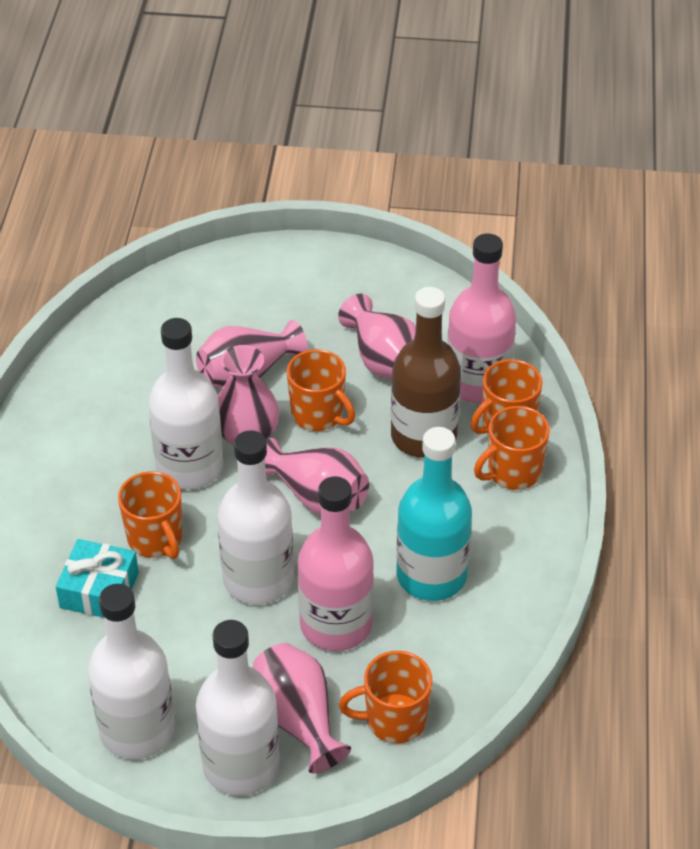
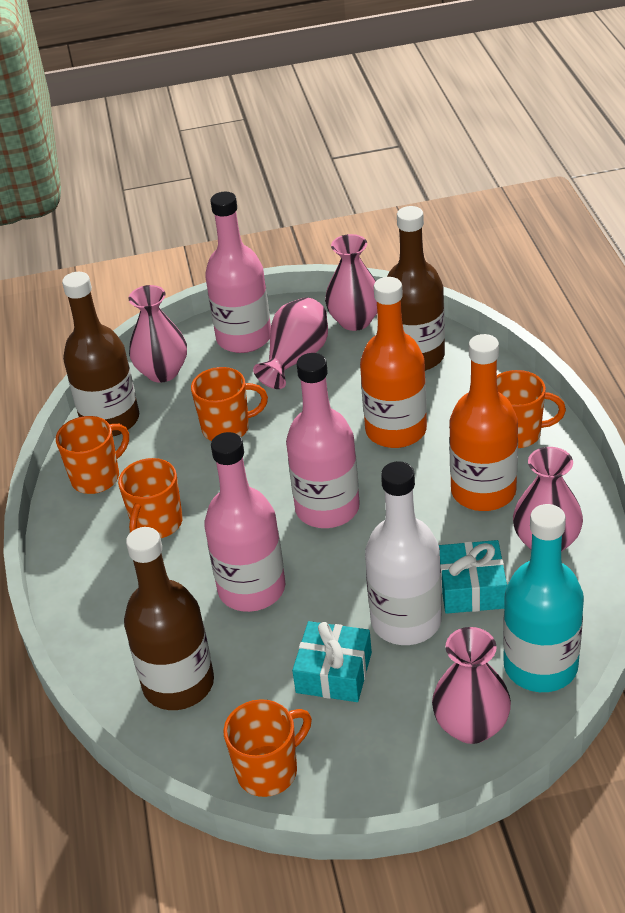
brown bottle: [391,287,461,458] = 1 -> [62,272,139,436] [124,527,214,710] [387,206,445,371] = 3
orange bottle: none = 0 -> [360,277,427,448] [449,334,518,511] = 2
pink bottle: [298,476,374,651] [447,233,516,403] = 2 -> [204,432,285,612] [205,192,271,353] [286,353,360,528] = 3
turquoise gift: [56,539,139,618] = 1 -> [292,621,372,702] [439,540,507,614] = 2
white bottle: [87,584,175,759] [148,318,223,490] [196,620,280,796] [217,430,294,605] = 4 -> [365,461,442,645] = 1

